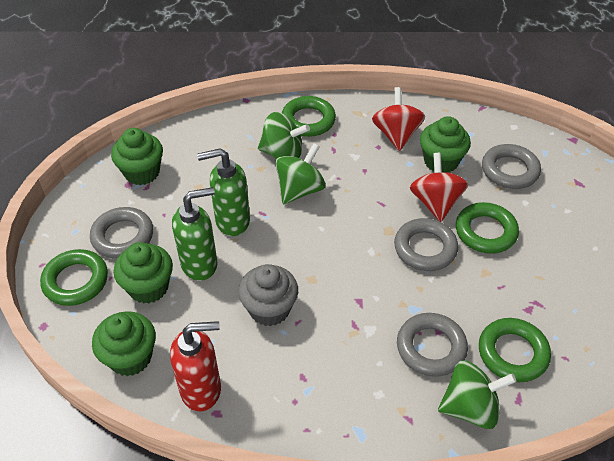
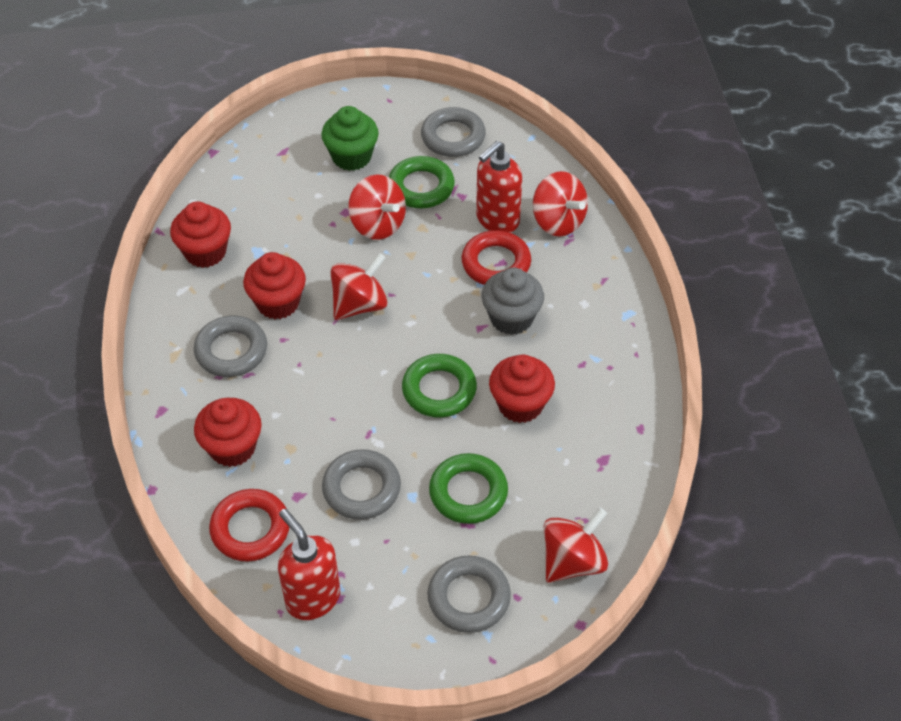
green cupcake: [92,311,156,376] [111,128,163,185] [114,242,173,303] [420,116,471,173] = 4 -> [321,106,379,171] = 1
green ring: [40,249,108,306] [282,96,336,137] [456,202,519,254] [479,318,551,382] = 4 -> [389,156,455,208] [402,354,477,418] [429,453,508,524] = 3
green soap dispenser: [172,187,217,281] [197,148,250,236] = 2 -> none = 0
green spinning top: [258,112,310,159] [275,143,326,204] [438,361,516,429] = 3 -> none = 0
red cupcake: none = 0 -> [170,201,231,268] [194,398,262,467] [243,252,306,319] [489,355,555,423] = 4
red ring: none = 0 -> [209,489,289,561] [462,230,531,285] = 2
red soap dispenser: [170,321,221,411] = 1 -> [278,509,340,620] [476,141,522,233] = 2
red spinning top: [372,87,425,151] [410,153,468,222] = 2 -> [330,253,388,320] [348,175,406,240] [533,171,588,237] [544,507,608,583] = 4

